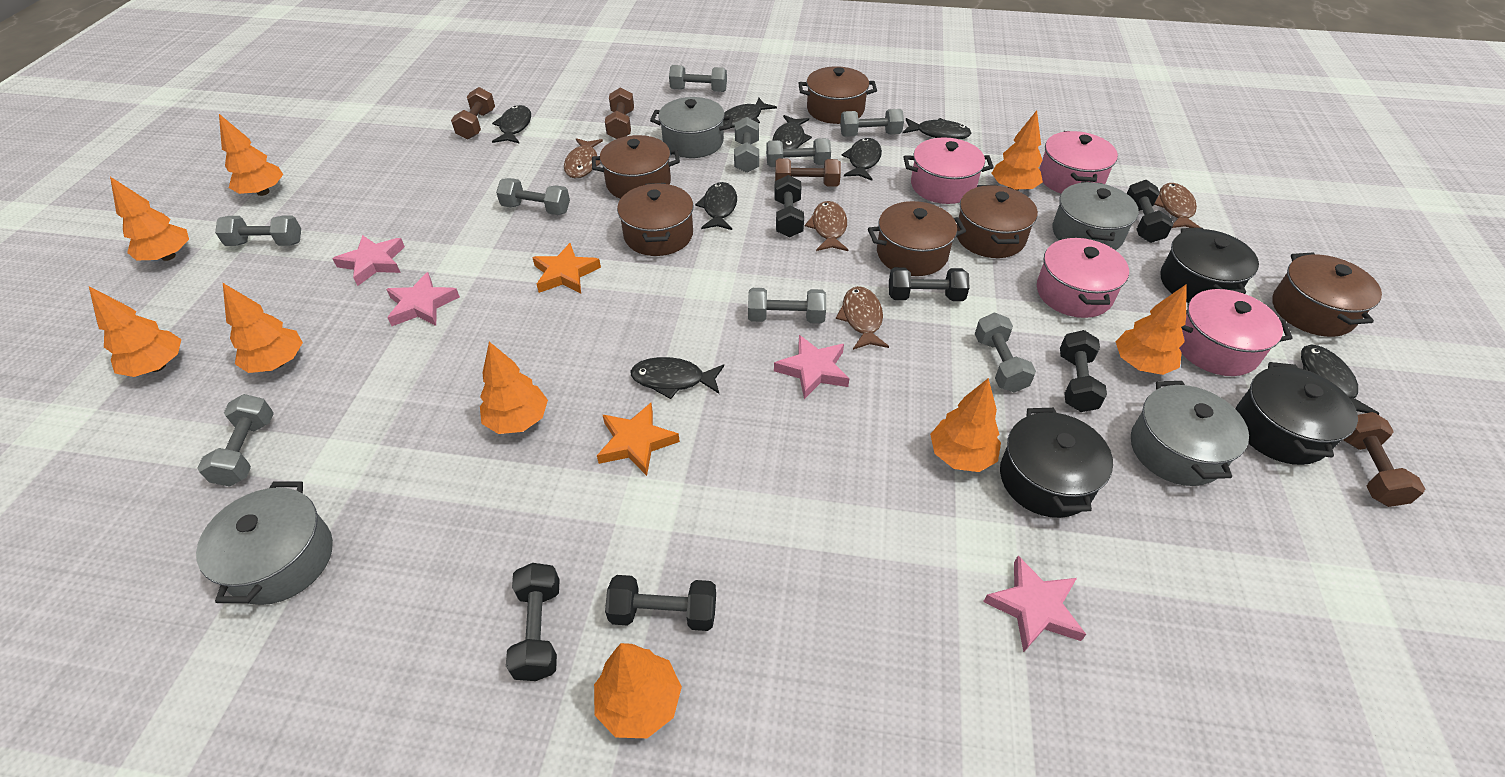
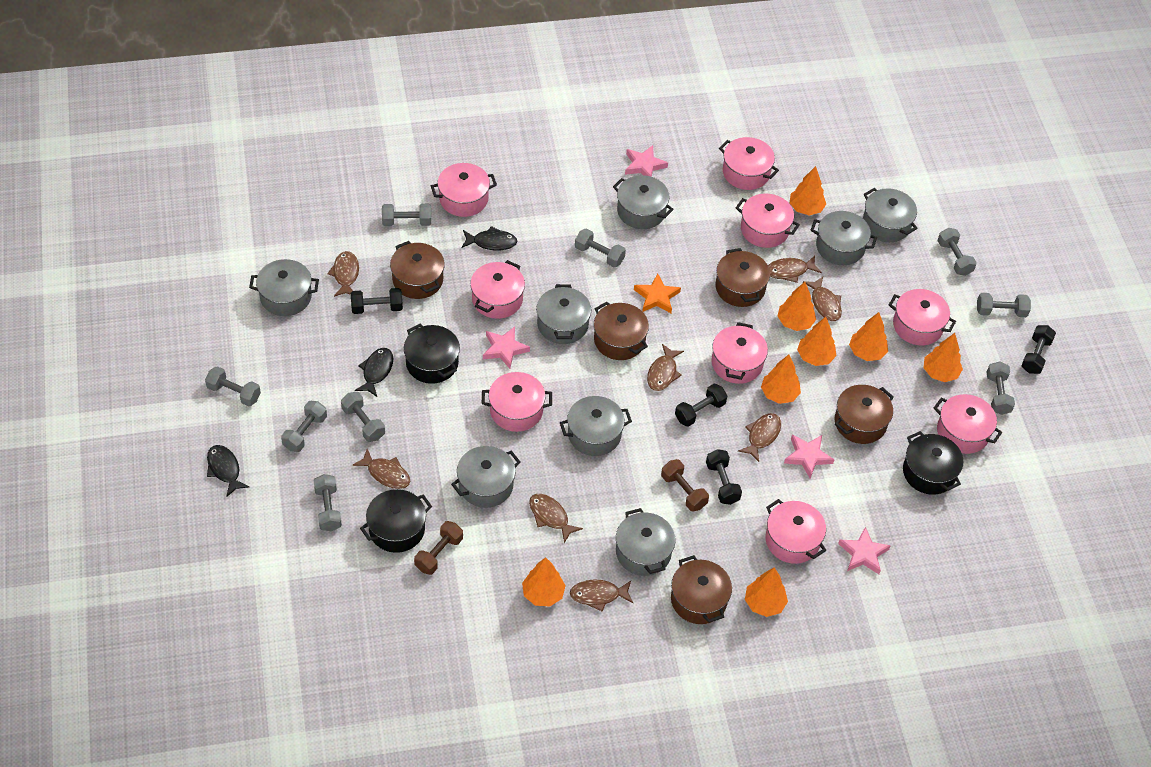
black dumbbell: [506,563,560,681] [605,575,716,631] [774,175,804,237] [889,267,969,301] [1060,330,1107,412] [1127,180,1173,243] = 6 -> [351,288,403,314] [675,384,727,427] [706,449,742,505] [1021,325,1056,374] = 4
black fish: [492,105,531,144] [630,357,724,399] [695,182,737,230] [723,98,777,128] [773,115,812,149] [841,138,882,181] [902,118,971,139] [1301,345,1380,415] = 8 -> [207,445,250,497] [355,348,393,397] [462,226,518,251] = 3
brown dumbbell: [451,87,495,139] [605,88,634,139] [775,158,841,187] [1343,412,1425,507] = 4 -> [414,521,463,575] [661,459,709,512] = 2
brown fish: [564,138,603,179] [805,201,848,251] [836,286,889,350] [1154,183,1201,228] = 4 -> [327,251,359,297] [352,449,410,489] [529,494,583,543] [570,580,633,612] [647,344,684,391] [738,413,781,462] [768,256,822,283] [803,277,842,321] = 8
brown pot: [592,135,680,199] [617,183,694,256] [798,66,877,124] [868,201,966,276] [957,185,1038,258] [1272,252,1382,337] = 6 -> [390,241,445,299] [594,302,649,360] [671,555,732,624] [715,248,770,307] [835,385,894,444] = 5
grey pot: [196,481,333,605] [650,97,733,158] [1053,181,1139,250] [1131,381,1249,486] = 4 -> [249,259,319,316] [451,446,520,508] [536,284,591,344] [560,396,632,456] [613,175,674,229] [616,508,676,576] [811,211,877,265] [863,188,918,242] = 8
orange star: [532,243,601,294] [597,403,680,476] = 2 -> [634,274,681,313] = 1
orange tree: [89,287,181,377] [110,177,189,261] [219,114,283,196] [223,283,303,373] [480,342,548,434] [594,643,682,738] [930,378,1001,472] [992,110,1043,191] [1115,284,1187,375] = 9 -> [522,557,566,606] [745,567,788,617] [761,355,801,404] [777,282,816,331] [790,166,826,215] [797,317,836,366] [849,312,888,361] [924,333,963,382] = 8
pink pot: [904,137,994,204] [1037,237,1129,318] [1039,131,1118,193] [1179,289,1293,376] = 4 -> [431,163,497,217] [470,260,525,319] [482,372,552,432] [711,322,768,384] [719,137,779,190] [736,194,800,248] [765,499,826,564] [889,289,956,345] [934,394,1002,454] = 9

